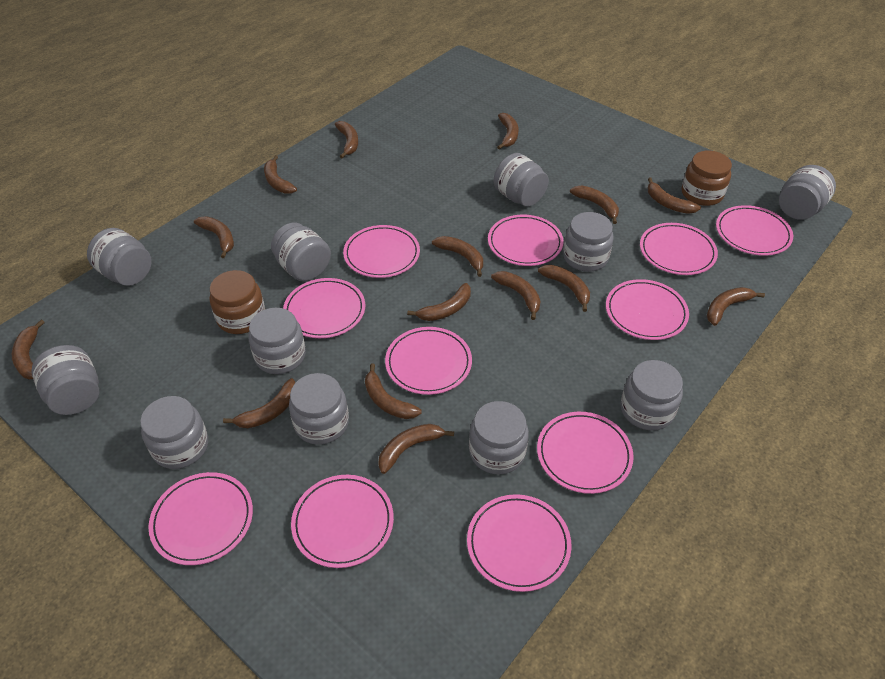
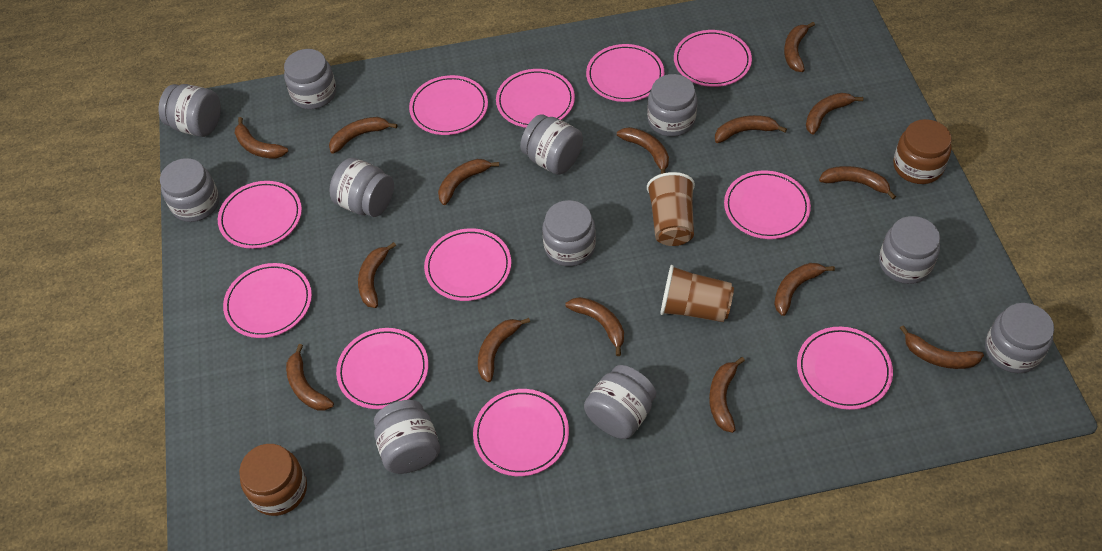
brown cup: none = 0 -> [647,172,695,246] [660,265,734,322] = 2

